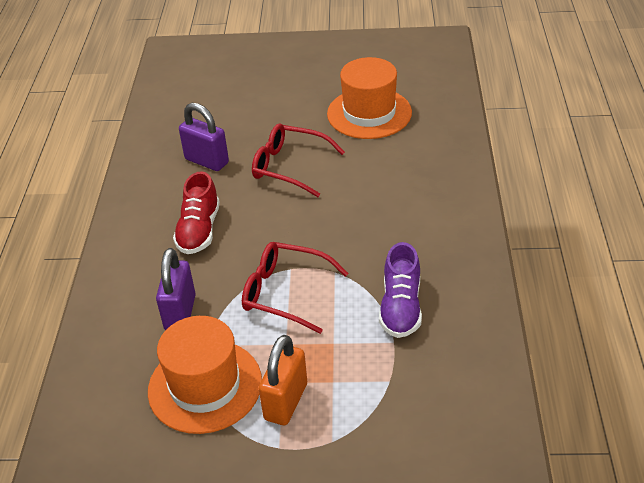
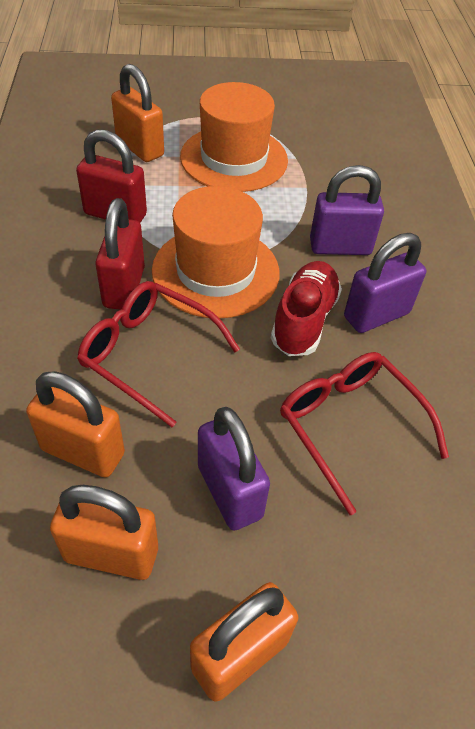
orange padlock: [259,335,307,425] = 1 -> [26,371,125,478] [50,485,158,580] [111,64,164,162] [190,582,298,702] = 4
purple padlock: [156,248,196,330] [179,103,229,171] = 2 -> [198,407,270,530] [310,165,384,255] [344,233,426,333] = 3
purple shoe: [379,242,422,338] = 1 -> none = 0
red padlock: none = 0 -> [76,130,147,223] [95,198,145,310] = 2

